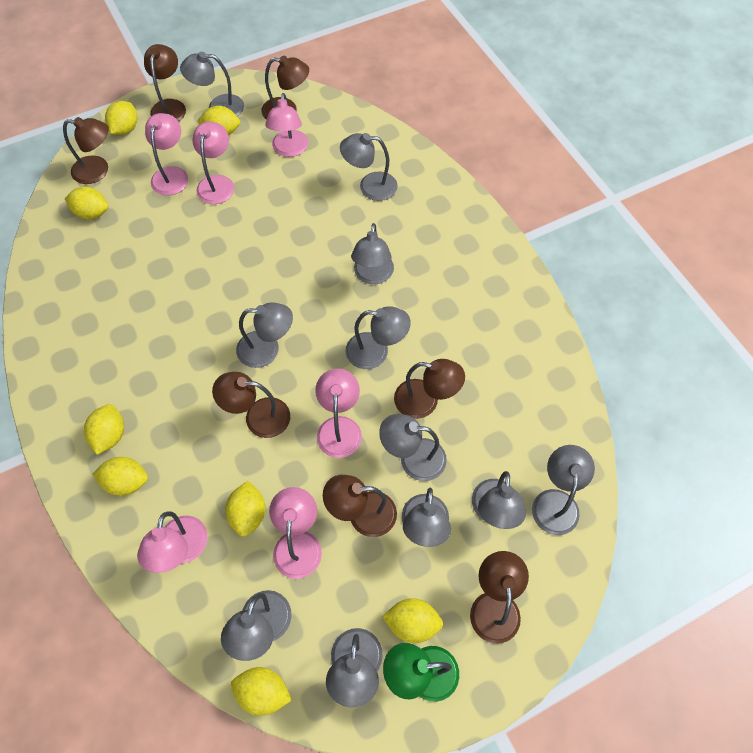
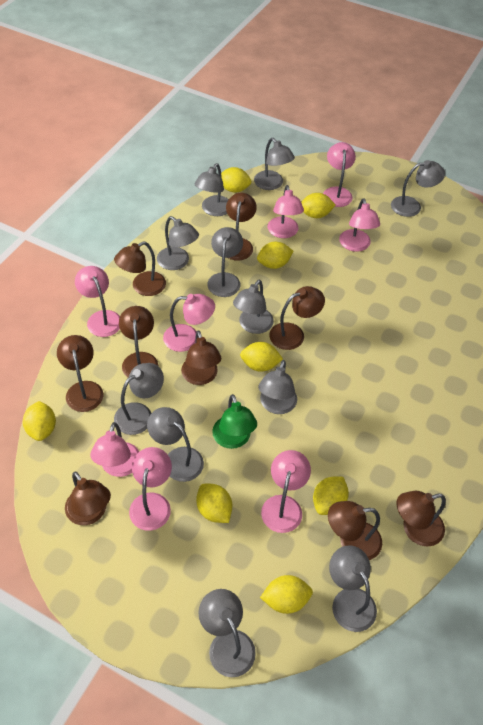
brown lamp: [63,117,109,184] [144,44,186,122] [212,372,290,438] [261,56,309,120] [323,475,397,537] [394,359,465,419] [470,551,529,644] = 7 -> [57,335,103,412] [65,471,111,525] [114,242,166,296] [119,306,158,378] [181,330,221,385] [226,193,257,261] [269,286,325,350] [328,501,382,560] [396,491,446,546] = 9
pink lamp: [137,511,208,573] [145,113,188,196] [193,122,234,204] [265,93,308,157] [269,487,322,579] [315,369,362,458] = 6 -> [75,266,120,337] [90,422,139,477] [129,447,172,531] [163,294,215,352] [261,450,311,533] [268,185,304,238] [323,142,356,207] [339,198,380,252] = 8

